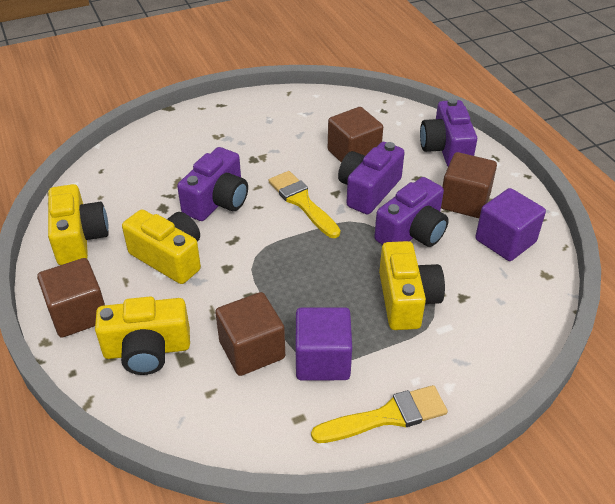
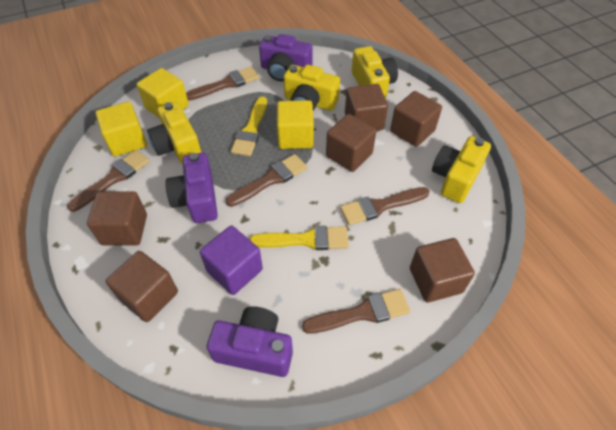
brown brush: none = 0 -> [67,150,150,212] [186,67,259,100] [226,154,307,207] [302,289,410,334] [340,187,430,225] = 5
brown cube: [37,258,105,338] [215,292,285,376] [328,107,383,162] [441,152,497,218] = 4 -> [87,191,147,246] [106,251,178,322] [326,114,376,172] [345,84,388,131] [390,91,442,147] [410,238,475,303] = 6
purple camera: [177,147,248,221] [338,142,405,214] [374,177,449,247] [420,98,477,166] = 4 -> [165,153,218,223] [207,306,293,377] [259,34,313,81] = 3
purple cube: [295,307,352,380] [475,188,546,261] = 2 -> [200,226,263,295] = 1
yellow cube: none = 0 -> [96,102,147,157] [137,68,189,118] [277,100,314,149] = 3

